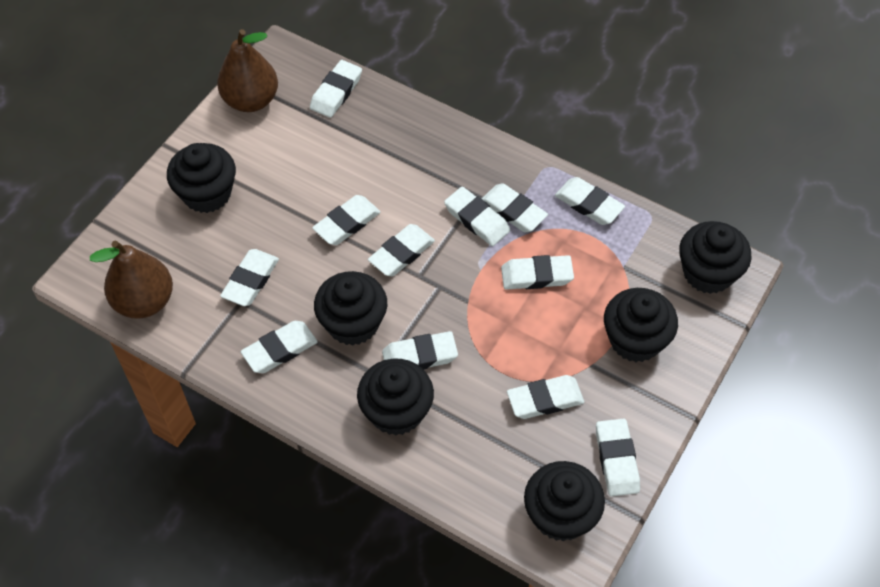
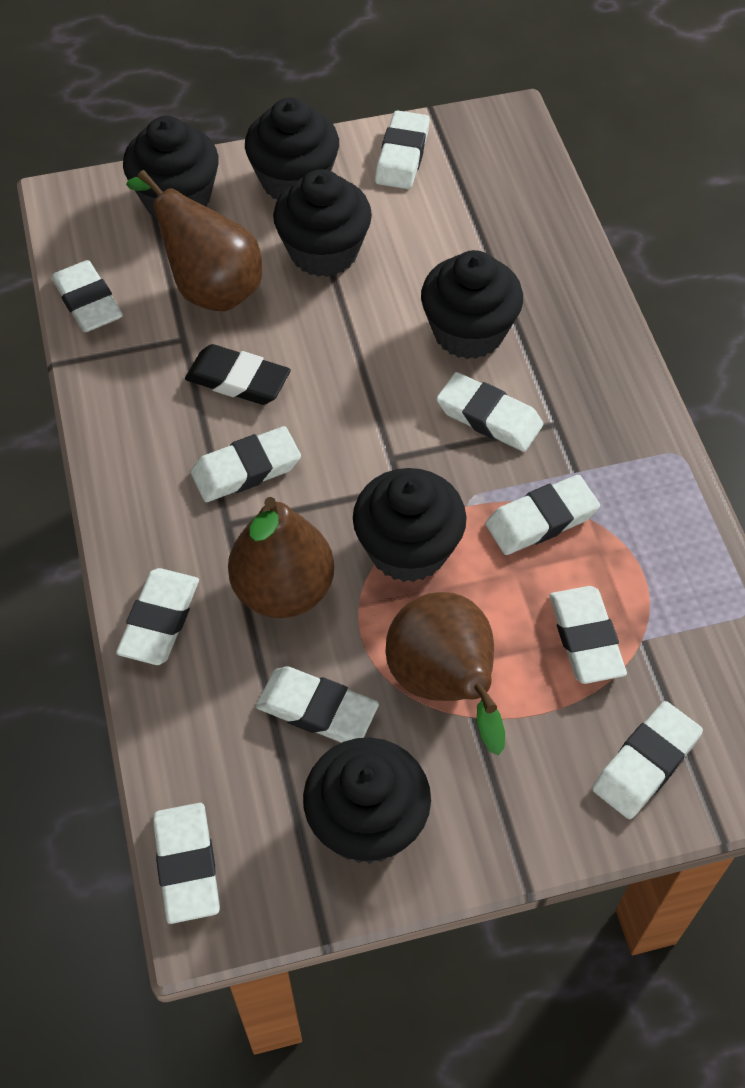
black eraser: none = 0 -> [185,344,291,405] = 1
brown pear: [90,240,173,319] [217,29,278,112] = 2 -> [126,170,262,311] [228,497,334,618] [386,592,505,755] = 3
white eraser: [220,249,279,306] [241,321,318,373] [310,60,362,118] [312,195,381,245] [368,224,435,276] [382,331,458,370] [444,187,510,246] [482,183,548,232] [501,255,574,290] [507,375,584,419] [555,177,625,225] [596,419,640,496] = 12 -> [51,260,123,332] [116,568,199,665] [153,803,220,924] [191,426,301,502] [256,666,379,743] [375,110,430,189] [436,372,543,452] [485,475,600,555] [549,586,627,684] [592,701,703,819] = 10

